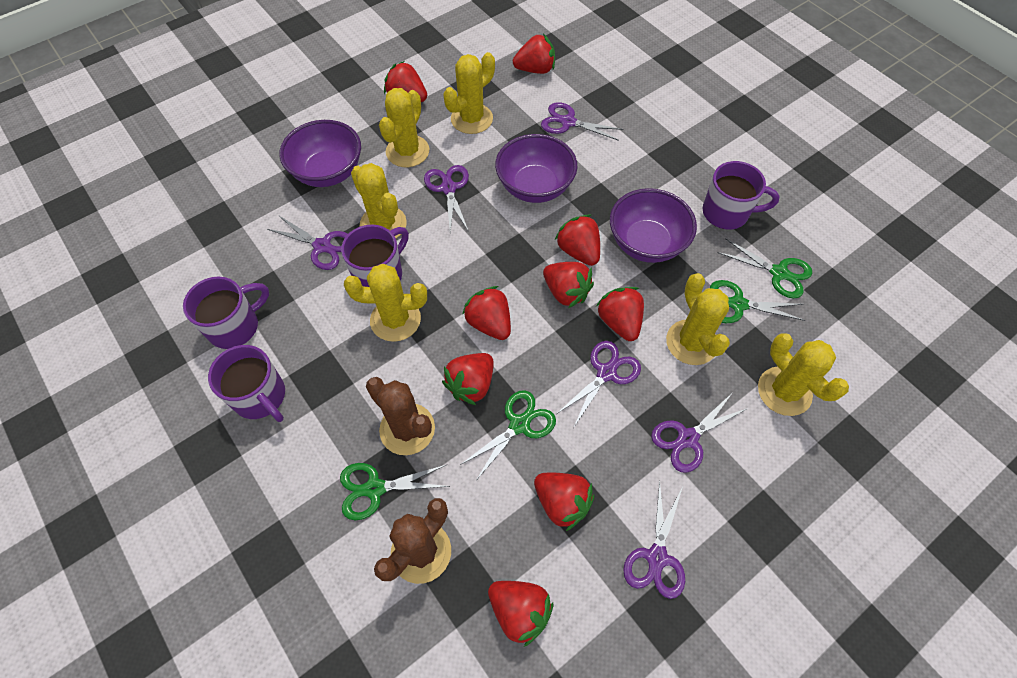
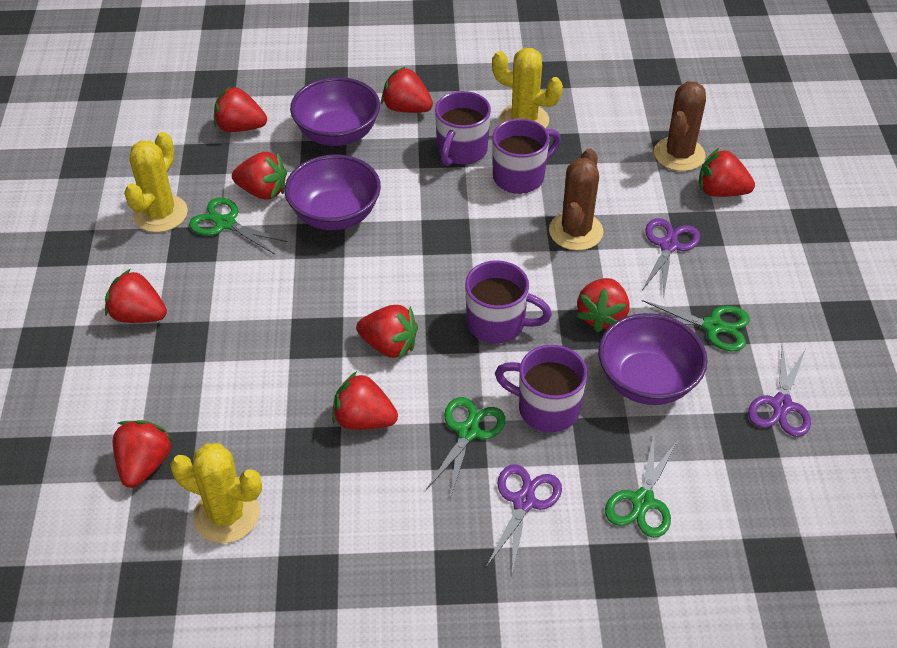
purple scissors: [267,215,348,270] [424,165,469,232] [541,102,623,141] [558,341,641,427] [623,480,685,599] [651,393,748,473] = 6 -> [486,464,562,574] [642,218,700,294] [748,345,811,437] = 3
yellow cactus: [344,264,427,342] [351,163,407,238] [379,88,429,167] [443,52,495,134] [666,273,730,365] [758,333,849,416] = 6 -> [124,132,188,232] [170,443,262,543] [492,48,563,129] = 3

